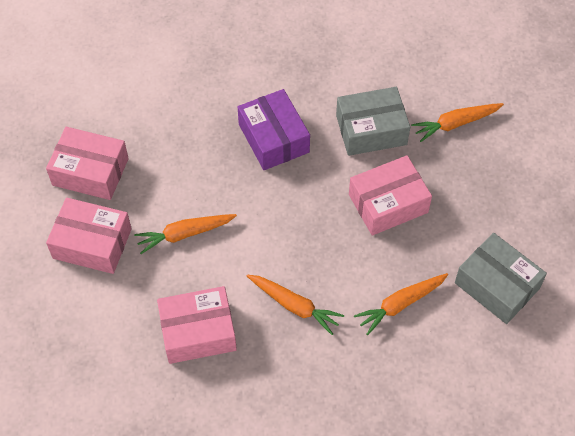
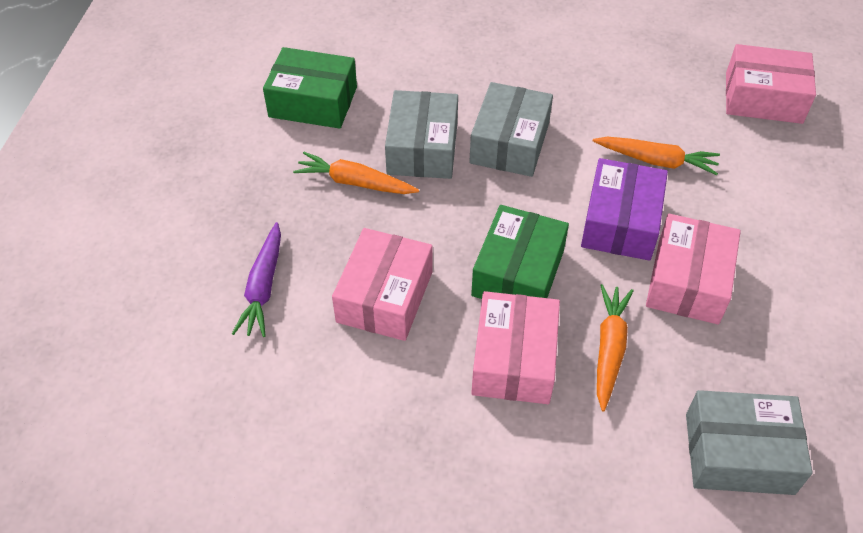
green box: none = 0 -> [263,47,357,129] [471,205,569,299] = 2
grey box: [336,87,410,156] [455,233,547,324] = 2 -> [385,90,458,179] [469,82,553,177] [686,390,813,495] = 3
orange carrot: [134,214,237,254] [247,275,344,335] [354,273,448,335] [411,103,504,142] = 4 -> [293,152,419,194] [593,137,720,175] [597,284,634,411] = 3
purple carrot: none = 0 -> [232,222,281,337] = 1

